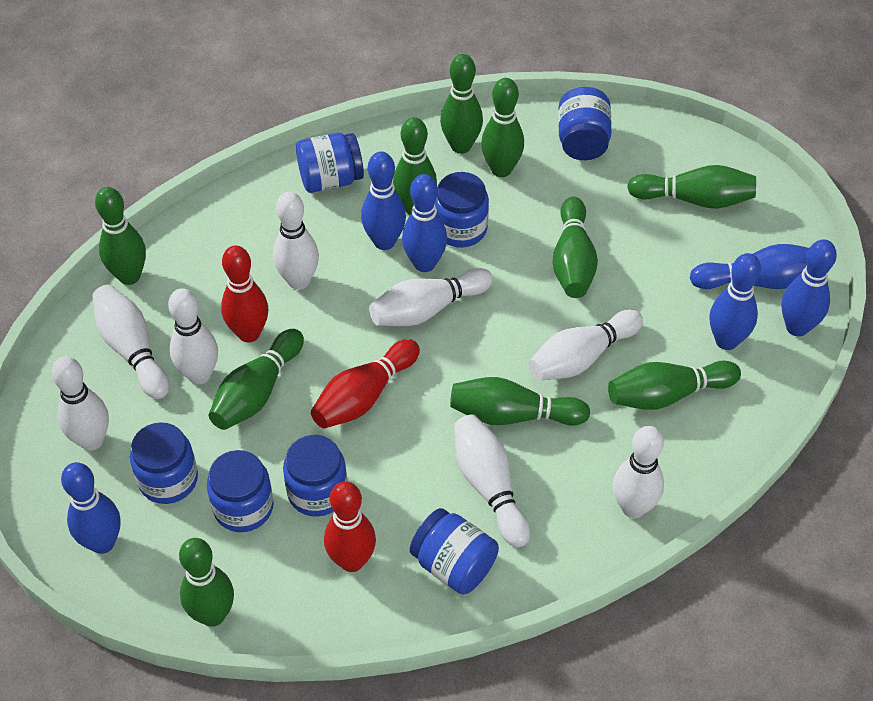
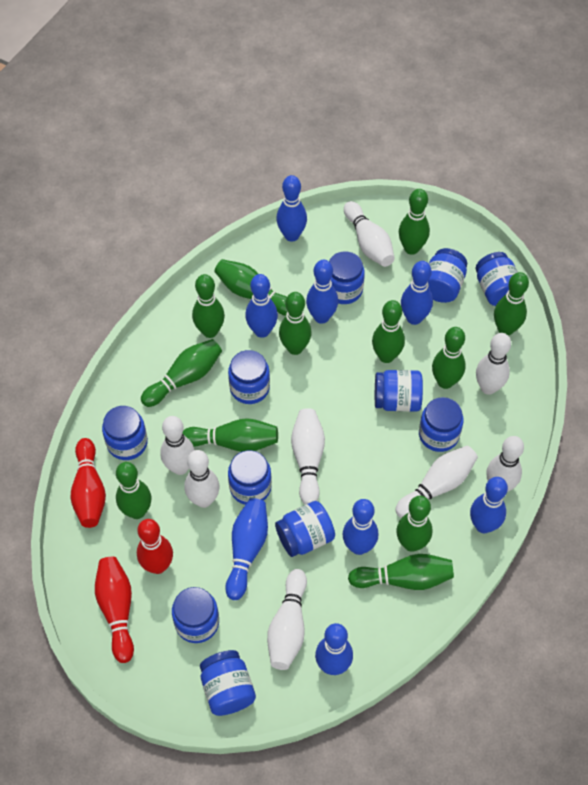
blue bowling pin: [61,462,120,554] [361,152,406,250] [402,174,447,272] [690,244,809,289] [710,253,761,350] [781,239,837,337] = 6 -> [225,498,268,600] [245,274,278,338] [276,175,307,242] [306,259,338,324] [315,623,353,675] [343,499,378,555] [401,261,433,325] [470,477,508,533] = 8
blue jar: [130,422,198,504] [207,450,274,532] [283,435,347,517] [296,133,364,193] [410,508,499,594] [435,172,489,247] [558,87,612,160] = 7 -> [102,406,148,460] [172,587,219,643] [200,650,256,716] [228,350,270,404] [228,450,272,505] [275,501,335,557] [329,251,365,304] [375,370,423,412] [419,397,464,452] [428,248,467,303] [476,252,518,306] = 11
green bowling pin: [95,187,146,285] [179,538,234,627] [209,329,304,430] [393,117,437,215] [440,54,483,154] [450,377,590,426] [481,78,524,177] [552,197,598,298] [608,361,741,410] [627,165,756,209] = 10 -> [116,462,151,519] [141,339,222,407] [183,418,278,452] [192,274,225,338] [214,259,287,316] [279,292,312,355] [348,554,454,590] [372,300,405,363] [396,496,432,552] [399,189,430,255] [432,327,466,389] [494,272,529,336] = 12

